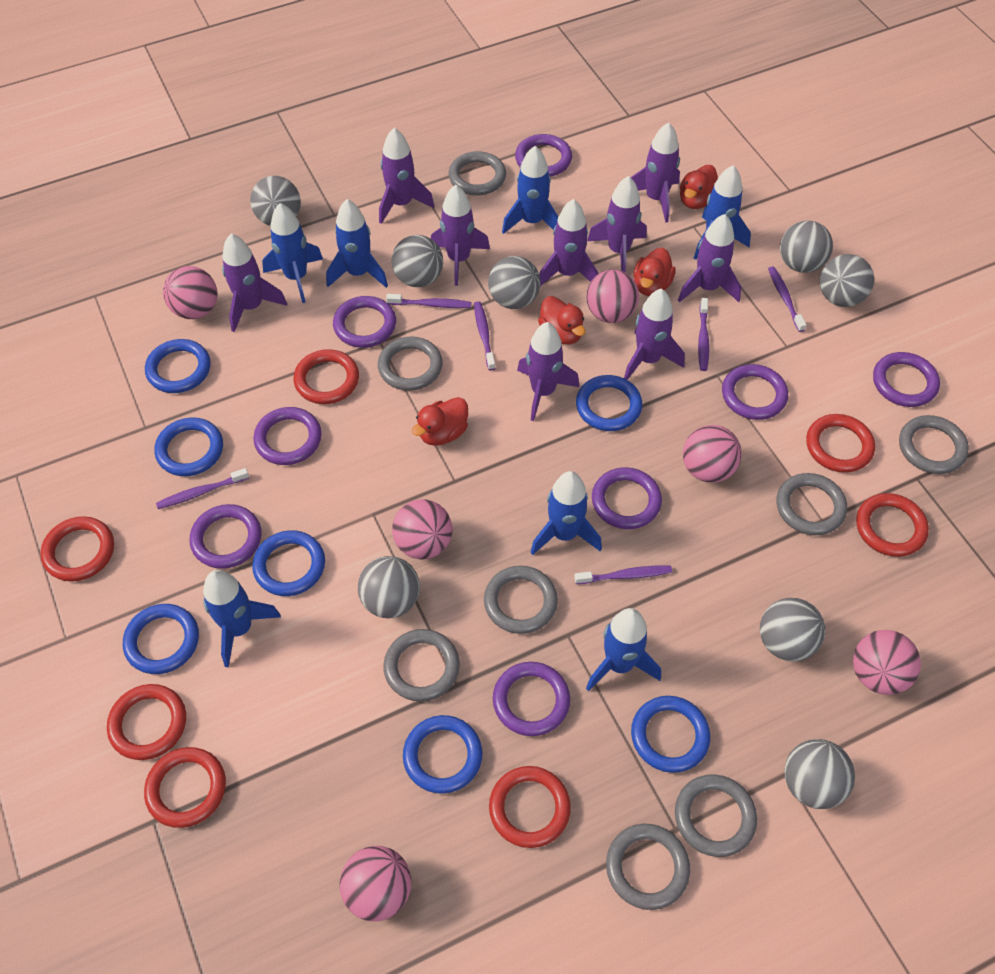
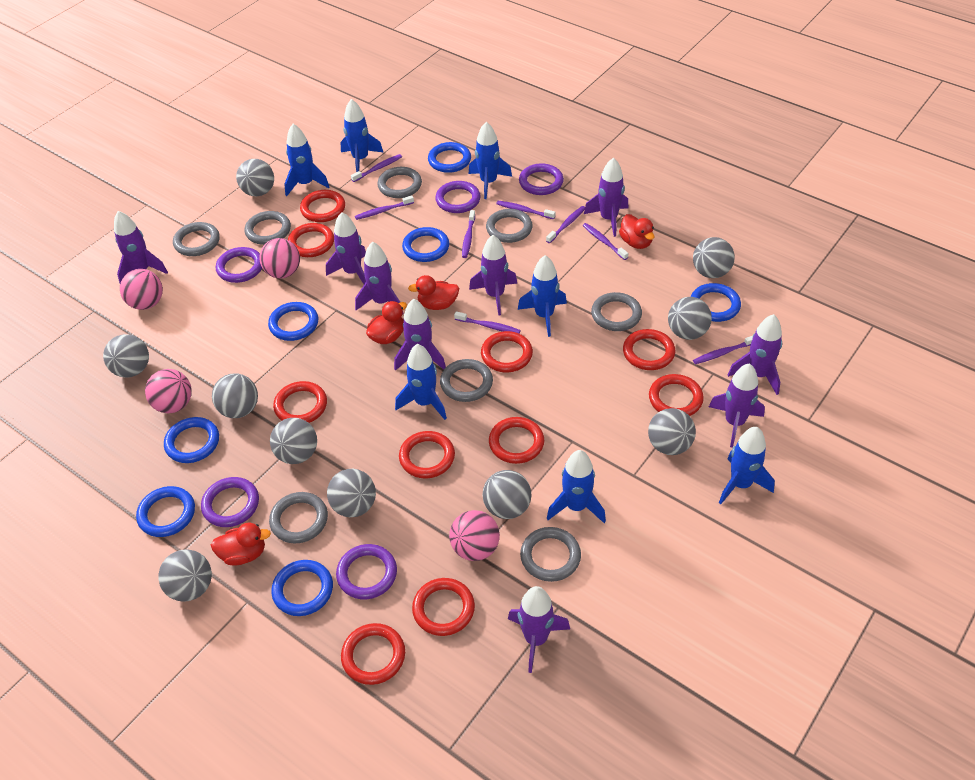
grey ball: [250,176,301,226] [358,556,420,618] [392,235,443,287] [488,256,540,309] [760,598,825,661] [780,220,833,273] [784,739,855,809] [820,254,874,307] = 8 -> [103,334,149,377] [159,549,212,602] [212,373,258,418] [236,159,274,196] [270,418,317,464] [327,469,376,517] [483,470,532,519] [648,408,696,455] [668,297,712,340] [693,237,735,278] = 10
pink ball: [163,266,217,319] [340,846,411,921] [392,499,452,560] [586,270,639,323] [683,425,742,483] [853,630,921,695] = 6 -> [120,269,163,310] [145,369,192,413] [259,238,300,278] [449,510,500,561] = 4
purple ring: [190,504,261,569] [253,407,321,465] [333,296,396,348] [493,662,570,736] [515,134,572,177] [592,467,662,529] [722,364,788,420] [873,352,940,407] = 8 -> [201,477,259,527] [216,247,262,283] [336,544,397,599] [435,181,481,213] [519,163,564,195] = 5
purple toothbrush: [156,468,249,509] [386,294,471,308] [474,301,496,370] [574,566,672,584] [698,298,709,371] [768,266,806,332] = 6 -> [351,154,402,182] [355,195,414,220] [454,311,521,334] [462,210,475,258] [496,201,555,219] [546,206,585,243] [583,223,628,260] [693,336,753,364] = 8
red ring: [40,516,114,582] [107,684,186,760] [144,747,226,828] [293,349,359,404] [489,766,571,848] [806,414,875,473] [856,493,929,557] = 7 -> [273,381,327,423] [288,223,334,257] [300,190,345,222] [341,623,405,685] [399,431,455,478] [412,578,475,636] [481,331,533,372] [489,417,544,464] [623,329,675,370] [649,374,704,416] = 10

